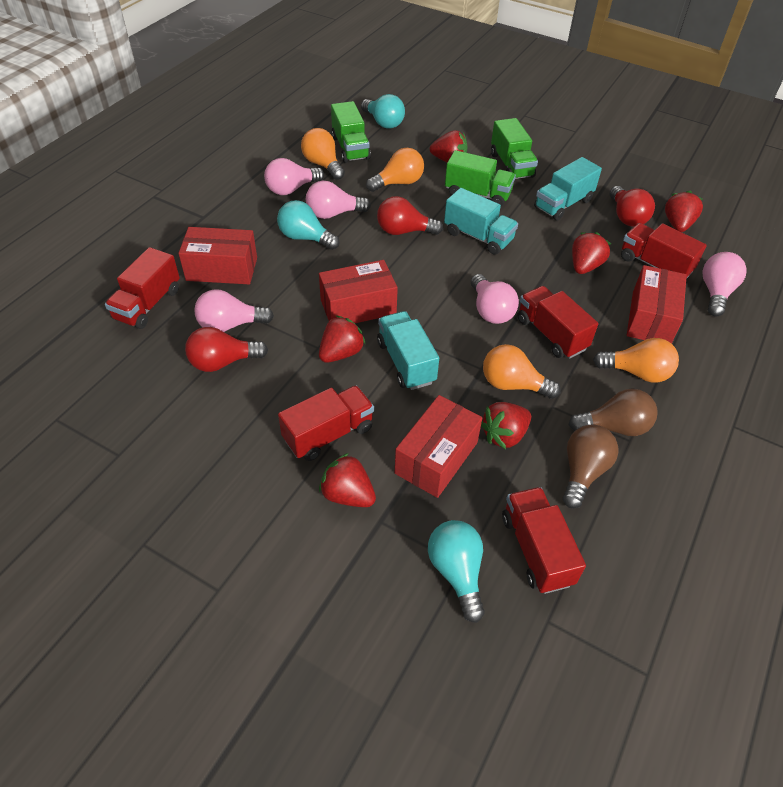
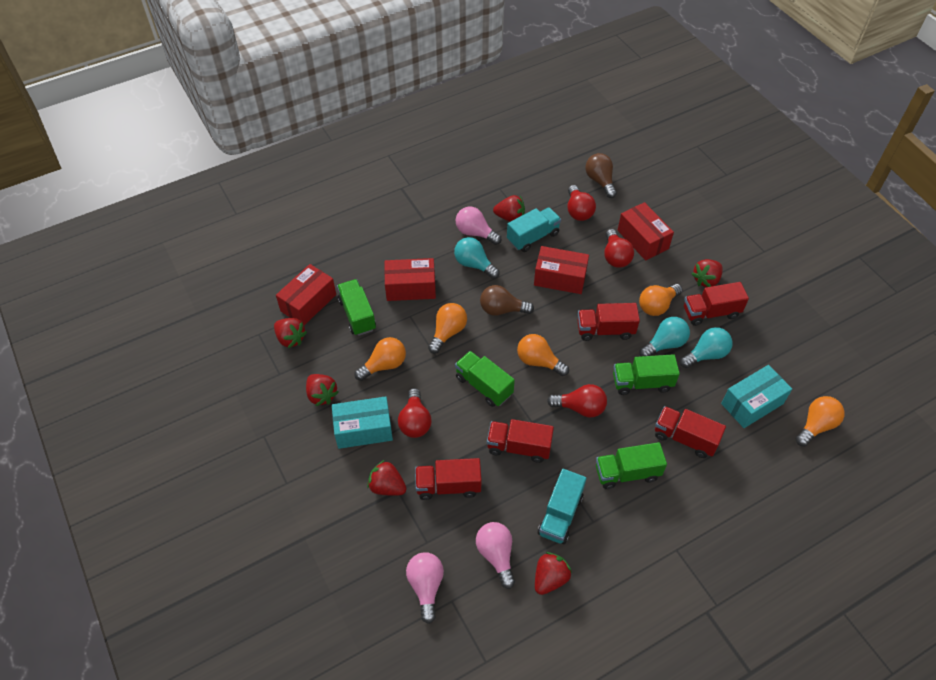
green truck: [331,101,371,163] [445,150,516,206] [491,118,538,179] = 3 -> [337,279,376,336] [455,351,515,407] [596,442,667,489] [613,354,680,395] = 4
orange light bulb: [301,128,345,180] [366,148,424,192] [483,344,561,399] [593,338,679,383] = 4 -> [355,337,406,381] [428,303,467,354] [517,334,569,376] [639,284,682,316] [796,396,845,446] = 5
pink light bulb: [194,289,274,332] [264,158,324,195] [306,181,371,219] [471,274,519,324] [702,252,747,317] = 5 -> [406,552,444,624] [456,207,501,245] [476,522,515,589] = 3
red light bulb: [185,327,268,372] [377,196,443,235] [609,186,655,227] = 3 -> [398,388,431,438] [547,384,607,417] [568,185,596,221] [604,229,634,268] = 4
turquoise box: none = 0 -> [332,396,393,449] [721,365,792,428] = 2
turquoise truck: [377,311,439,390] [444,188,518,255] [534,157,602,221] = 3 -> [507,207,561,252] [538,469,586,544] = 2

